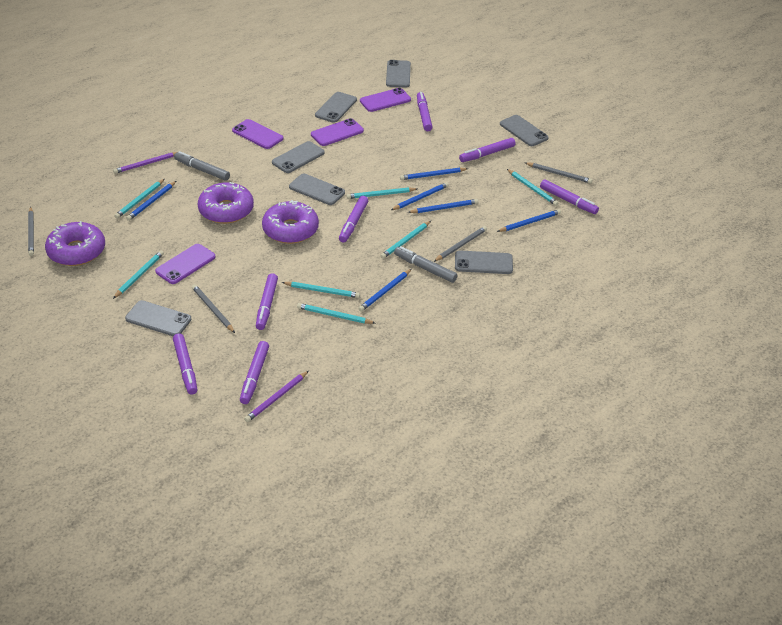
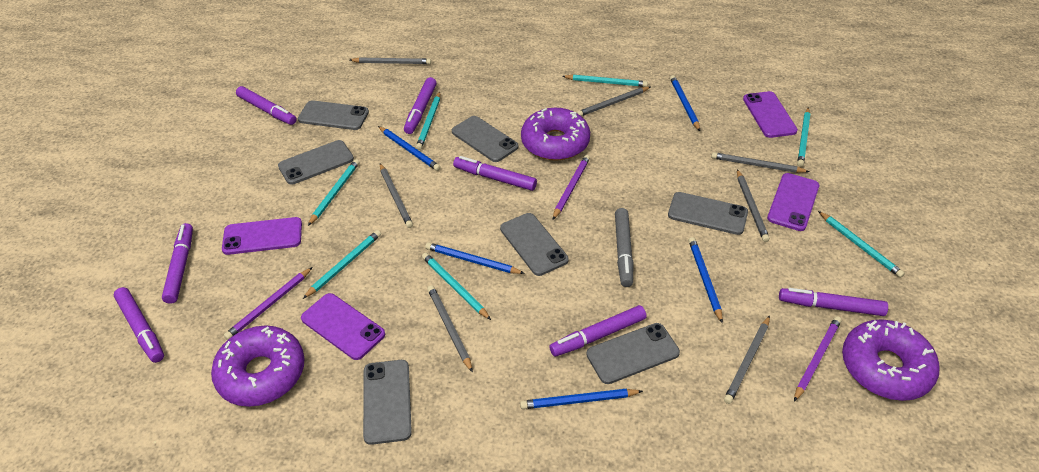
blue pencil: [126,181,176,221] [358,269,412,312] [391,182,449,210] [400,168,468,180] [408,199,478,213] [497,209,561,232] = 6 -> [378,126,441,171] [425,242,525,274] [520,389,643,409] [670,75,700,131] [689,237,723,323] = 5
grey marker: [174,151,230,181] [394,246,458,283] = 2 -> [615,208,633,287] = 1
grey pencil: [28,207,34,256] [192,285,235,333] [434,226,487,262] [525,162,592,184] = 4 -> [350,57,431,64] [380,163,413,228] [427,285,473,373] [577,87,650,116] [711,152,810,173] [724,316,770,404] [737,169,770,242] = 7
purple pencil: [113,152,176,174] [244,371,309,422] = 2 -> [224,267,313,340] [553,155,590,220] [794,316,842,402] = 3

